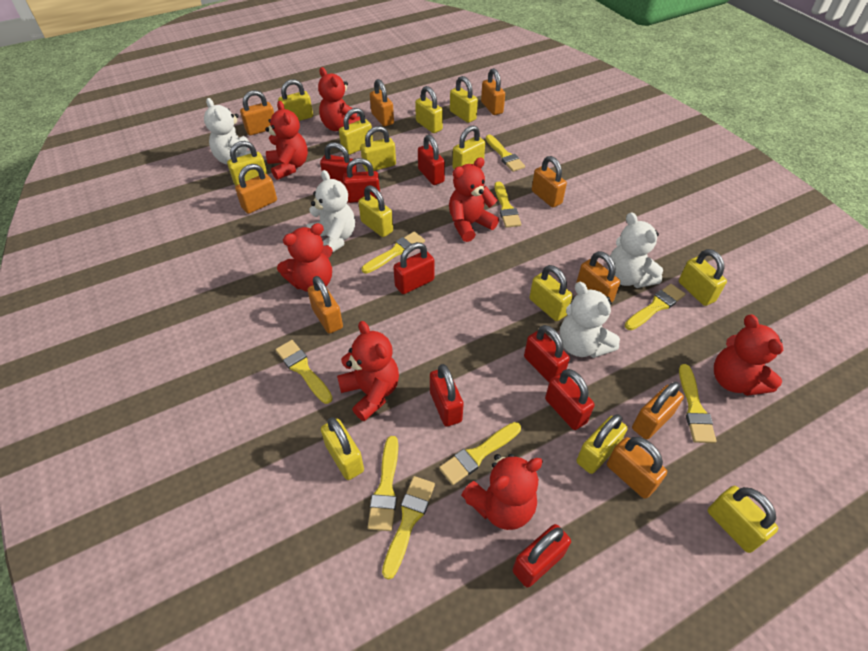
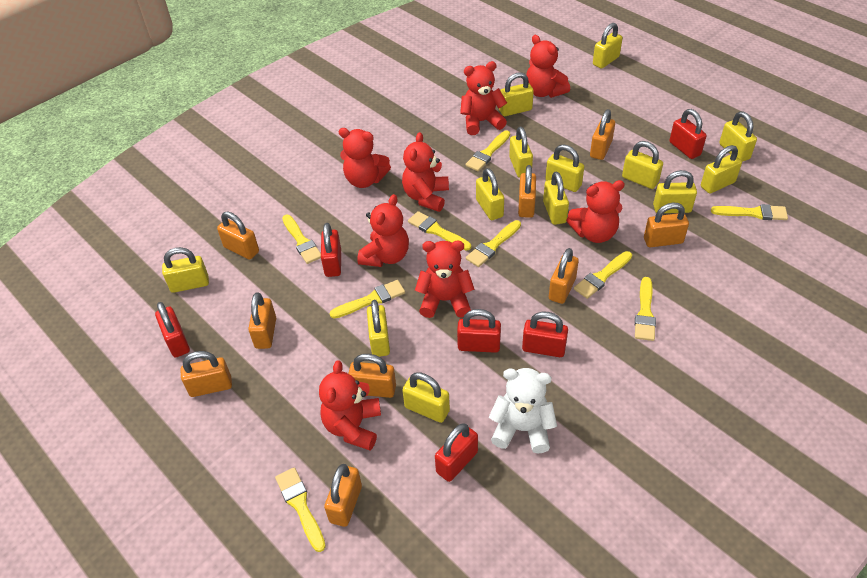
red padlock: [320,142,357,183] [343,158,380,203] [393,242,434,294] [418,135,445,185] [430,364,464,427] [513,524,571,587] [524,325,570,382] [545,369,595,430] = 8 -> [155,302,190,358] [321,223,341,277] [435,423,478,482] [457,309,501,353] [522,312,568,357] [669,109,707,159] = 6
red teddy bear: [265,101,308,180] [277,223,333,292] [318,67,360,131] [337,321,399,421] [449,157,499,242] [461,454,543,530] [714,314,783,396] = 7 -> [319,360,381,451] [339,128,391,188] [357,194,409,267] [402,132,449,212] [415,240,475,318] [460,61,507,135] [526,35,570,98] [566,180,625,243] = 8
white teddy bear: [204,98,251,165] [306,170,355,253] [560,282,620,358] [608,212,663,288] = 4 -> [489,368,557,454] = 1

